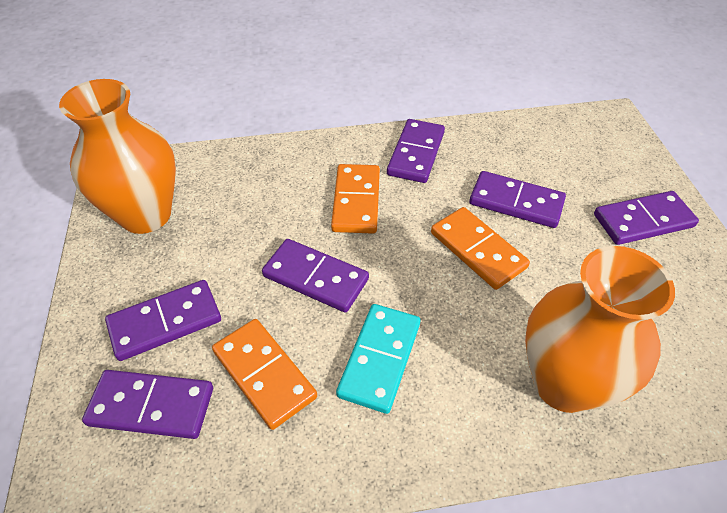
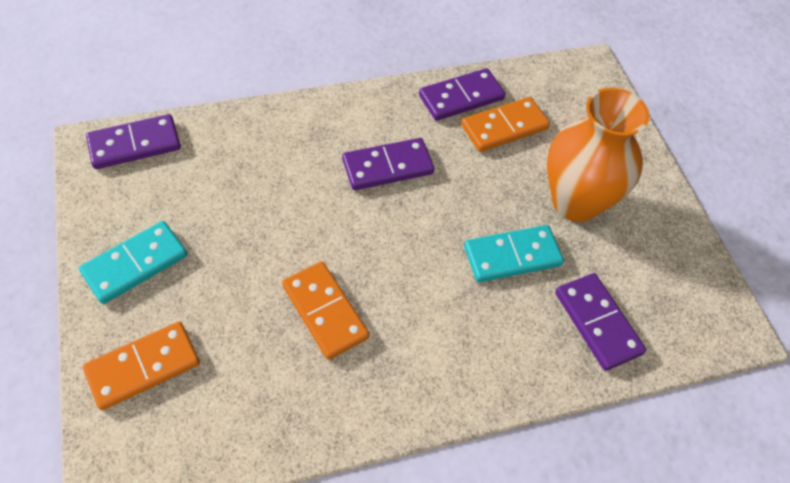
orange vase: [59,79,176,234] [525,246,675,413] = 2 -> [547,88,649,222] = 1
purple domino: [82,370,213,439] [105,280,221,361] [262,239,369,313] [387,119,445,183] [469,171,566,228] [594,191,699,245] = 6 -> [86,114,181,169] [342,138,435,190] [419,68,505,121] [555,273,646,371] = 4
turquoise domino: [336,304,420,414] = 1 -> [79,221,187,304] [464,225,564,282] = 2

